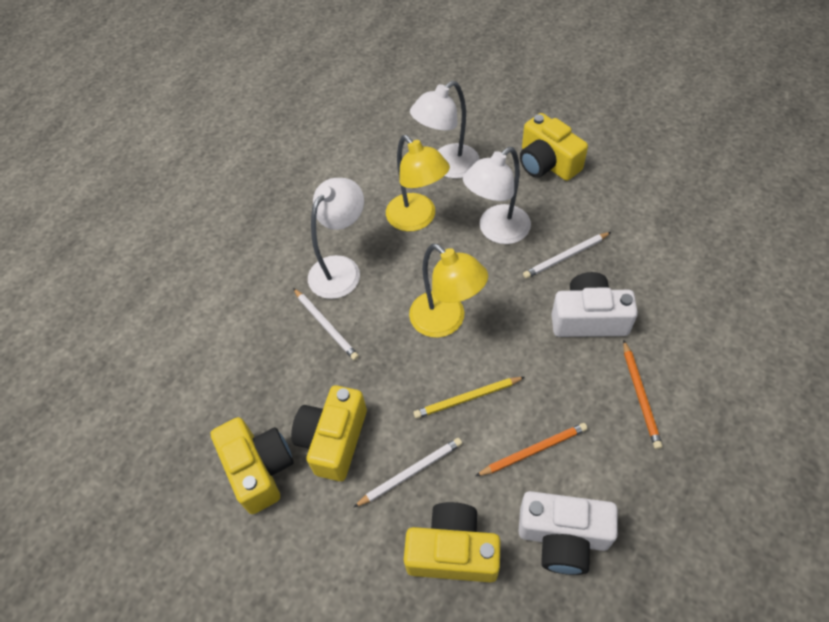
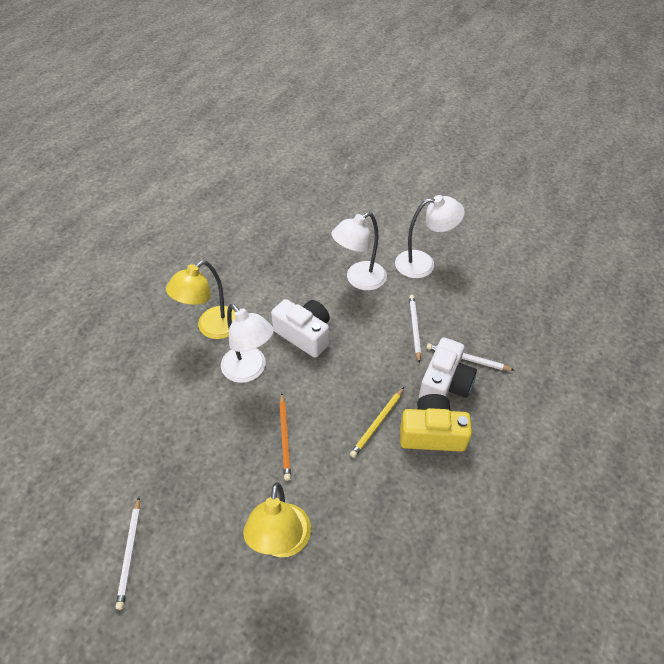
orange pencil: [476,423,588,476] [623,340,663,449] = 2 -> [279,393,291,481] = 1
yellow camera: [211,417,294,514] [291,385,367,481] [404,502,500,582] [520,113,588,181] = 4 -> [400,394,472,452] = 1

